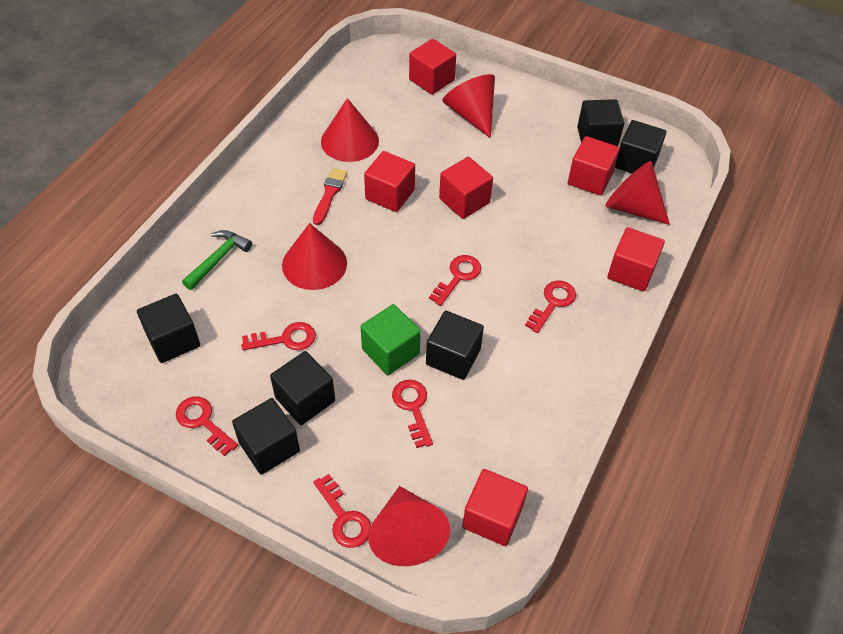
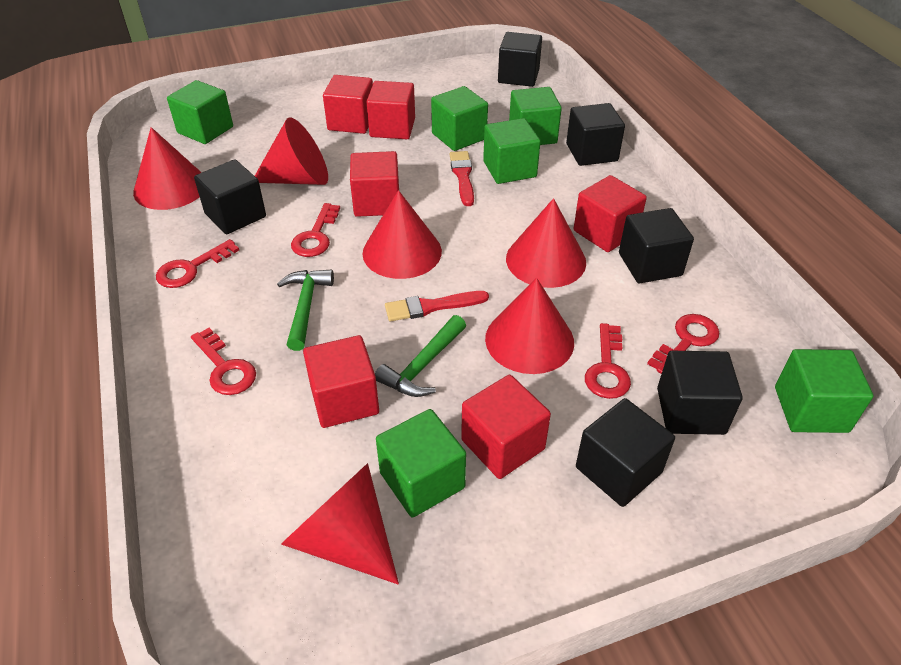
green cube: [361,304,421,375] = 1 -> [167,80,233,144] [376,409,466,518] [431,86,488,151] [483,118,541,184] [509,87,562,145] [775,349,873,433] = 6
green hammer: [182,230,252,290] = 1 -> [277,269,334,351] [375,315,466,397] = 2
red brush: [313,168,347,225] = 1 -> [385,291,489,321] [450,151,474,206] = 2
red cone: [282,223,347,290] [321,98,379,162] [368,486,450,566] [442,74,495,138] [605,161,670,225] = 5 -> [133,127,202,210] [255,117,328,185] [281,463,399,584] [362,190,442,279] [485,278,574,374] [506,198,586,288] = 6
red key: [176,397,238,456] [241,322,316,351] [313,474,371,548] [392,380,433,448] [429,255,481,306] [525,280,576,333] = 6 -> [156,239,239,288] [191,328,256,395] [291,203,340,257] [585,323,631,399] [647,314,719,374] = 5

